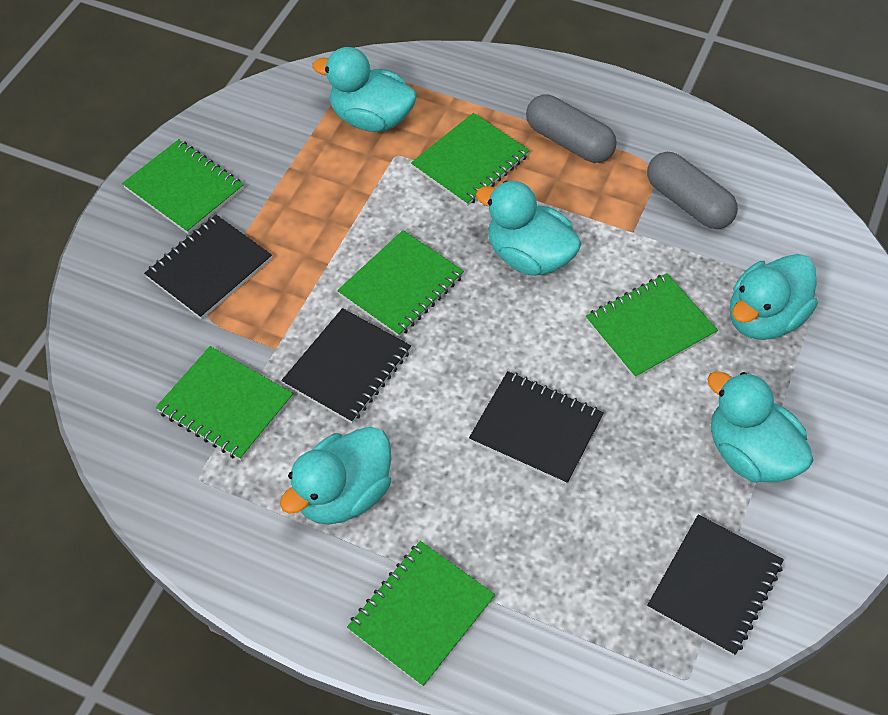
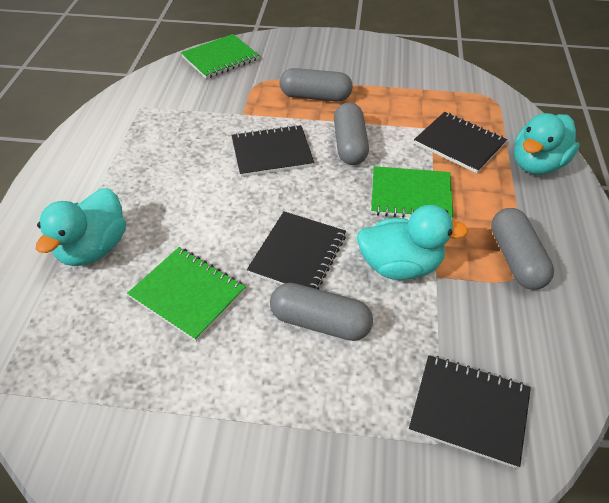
green notebook: [122,139,244,234] [156,346,293,460] [337,230,464,337] [347,541,495,687] [411,113,530,206] [586,273,718,379] = 6 -> [127,247,246,341] [181,34,259,79] [371,166,454,219] = 3
grey capsule: [526,94,617,163] [647,152,738,229] = 2 -> [270,283,373,341] [280,68,353,101] [334,102,369,165] [491,208,554,290] = 4
turquoise duck: [280,426,391,525] [312,47,417,132] [476,181,582,276] [707,371,813,483] [730,254,818,340] = 5 -> [36,188,126,266] [356,205,468,280] [514,113,580,175] = 3

